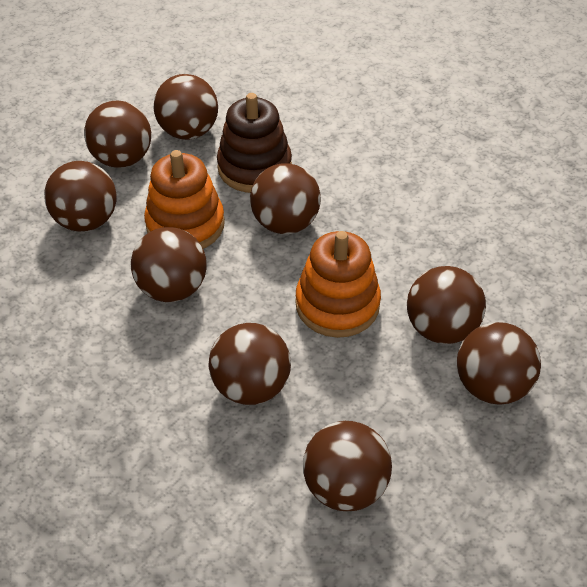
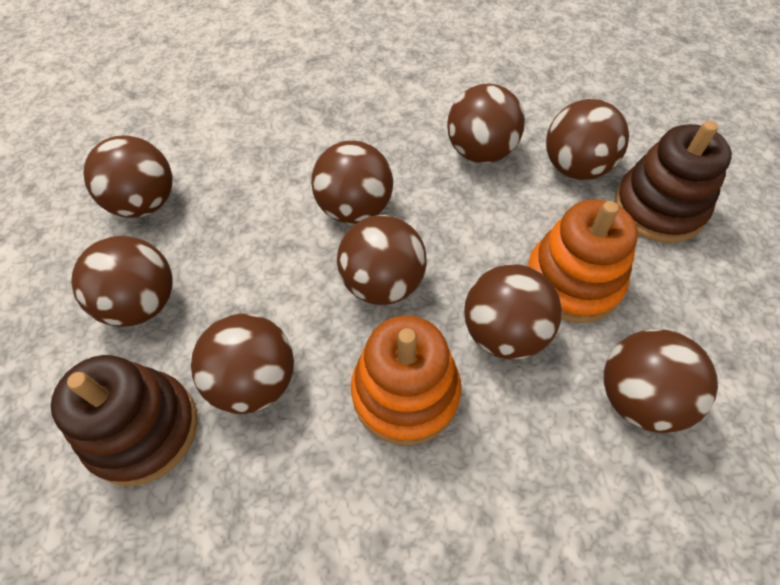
brown stacking toy: [217,93,292,193] = 1 -> [51,355,198,486] [615,121,732,243] = 2

